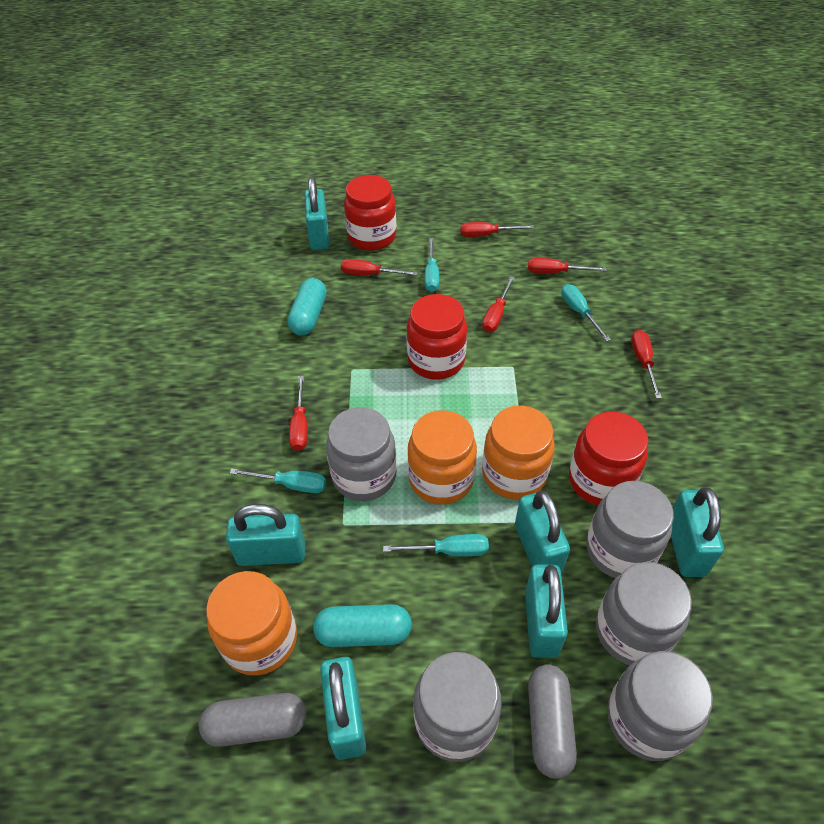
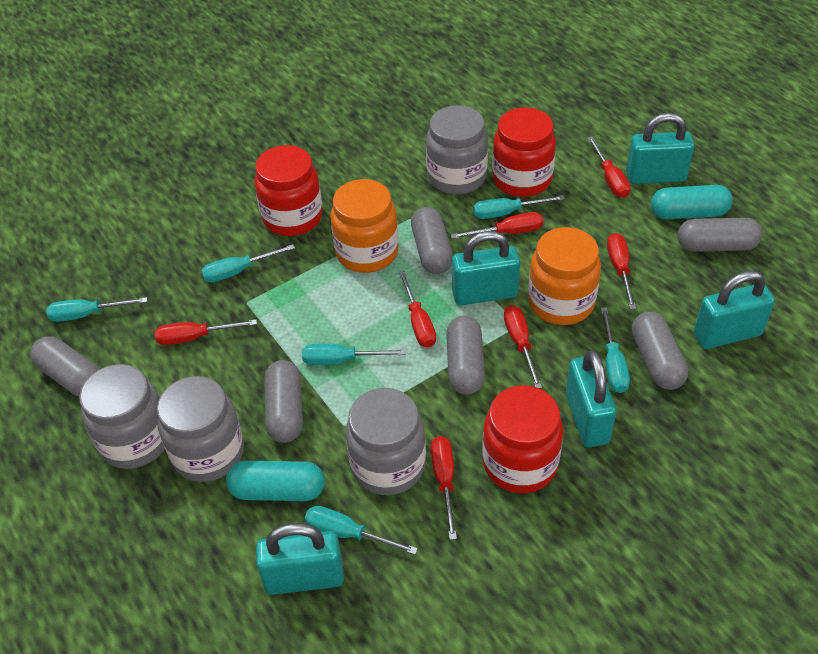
grey capsule: [199,693,307,747] [528,664,577,779] = 2 -> [30,336,99,396] [264,360,303,443] [411,207,453,274] [446,315,485,395] [632,312,689,390] [677,218,763,252] = 6
grey jar: [326,407,397,501] [414,652,502,762] [586,481,674,578] [596,562,692,665] [607,651,713,761] = 5 -> [79,364,165,469] [157,376,244,482] [346,388,426,495] [426,105,488,194] = 4
orange jar: [206,571,297,676] [407,410,477,505] [482,406,555,500] = 3 -> [330,179,399,273] [528,227,601,325] = 2
red screwdriver: [289,376,308,451] [341,259,418,275] [460,222,534,237] [482,276,515,332] [528,258,607,274] [631,330,662,399] = 6 -> [155,319,257,345] [399,271,436,348] [431,436,457,540] [451,212,543,239] [504,305,542,388] [587,137,631,198] [607,233,636,309] = 7
turquoise padlock: [226,504,305,566] [304,177,329,250] [320,657,366,760] [515,491,570,574] [525,564,568,658] [671,487,724,577] = 6 -> [256,523,344,595] [452,231,520,305] [566,350,616,447] [626,113,694,184] [694,271,775,349] = 5
turquoise screwdriver: [230,469,326,493] [383,534,489,557] [425,238,439,292] [561,284,611,341] = 4 -> [46,297,147,322] [201,244,295,283] [302,344,406,365] [305,506,418,555] [473,195,565,219] [601,307,630,393] = 6

